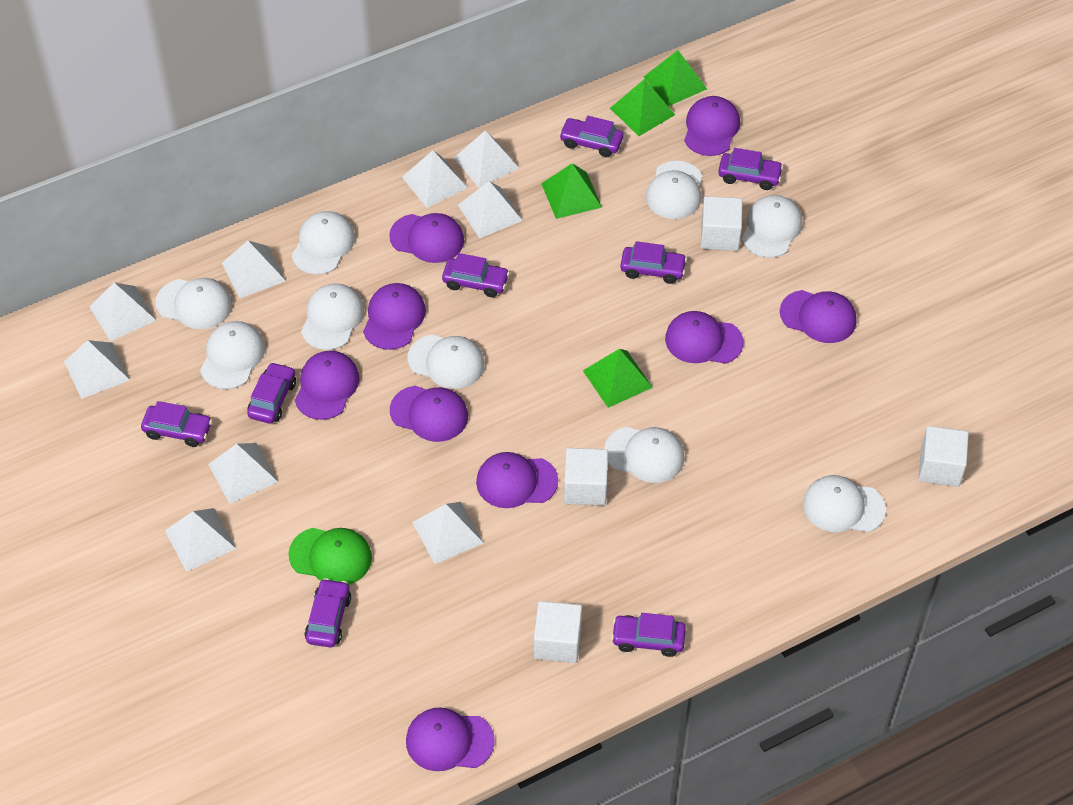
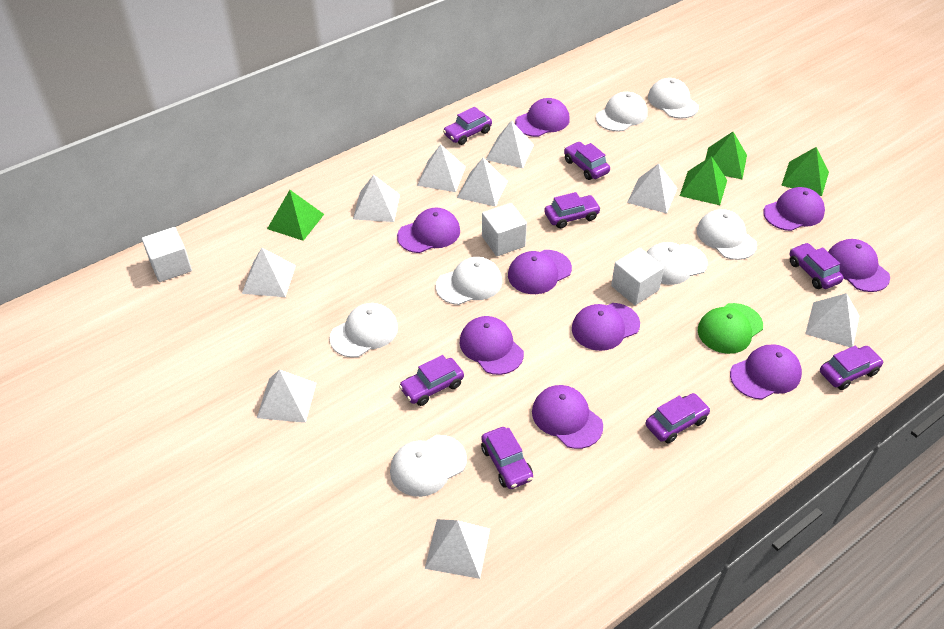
white cap: [156,278,232,329] [200,321,265,389] [292,211,355,275] [301,283,364,350] [408,334,485,389] [604,427,685,483] [646,161,703,219] [742,195,803,258] [803,475,886,532] = 9 -> [330,303,398,358] [390,435,467,497] [436,257,502,305] [596,92,647,132] [647,242,708,285] [648,78,699,119] [697,209,757,260] = 7
white cube: [534,601,582,663] [564,448,608,506] [701,196,743,251] [918,426,969,487] = 4 -> [142,227,192,282] [482,203,527,256] [611,248,664,305] = 3

